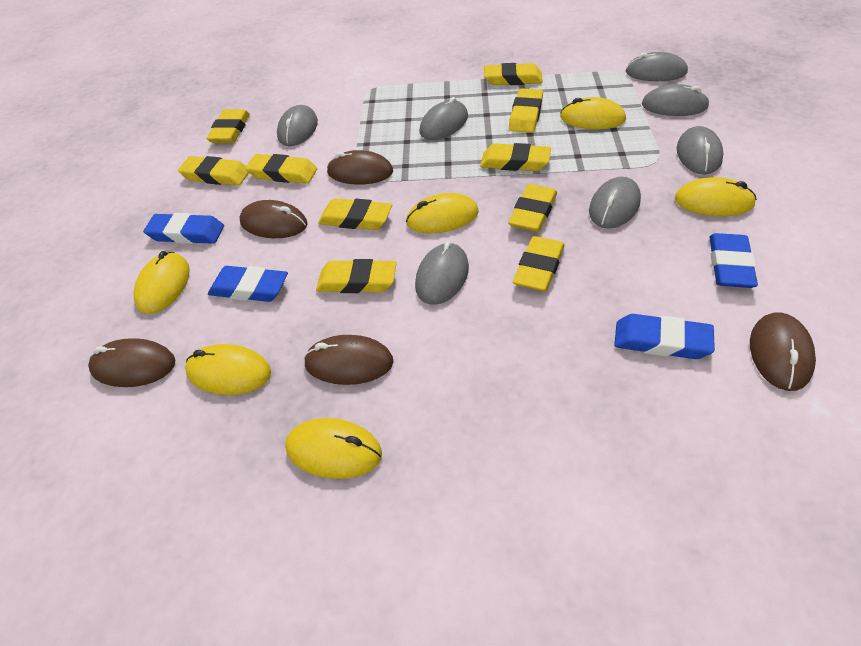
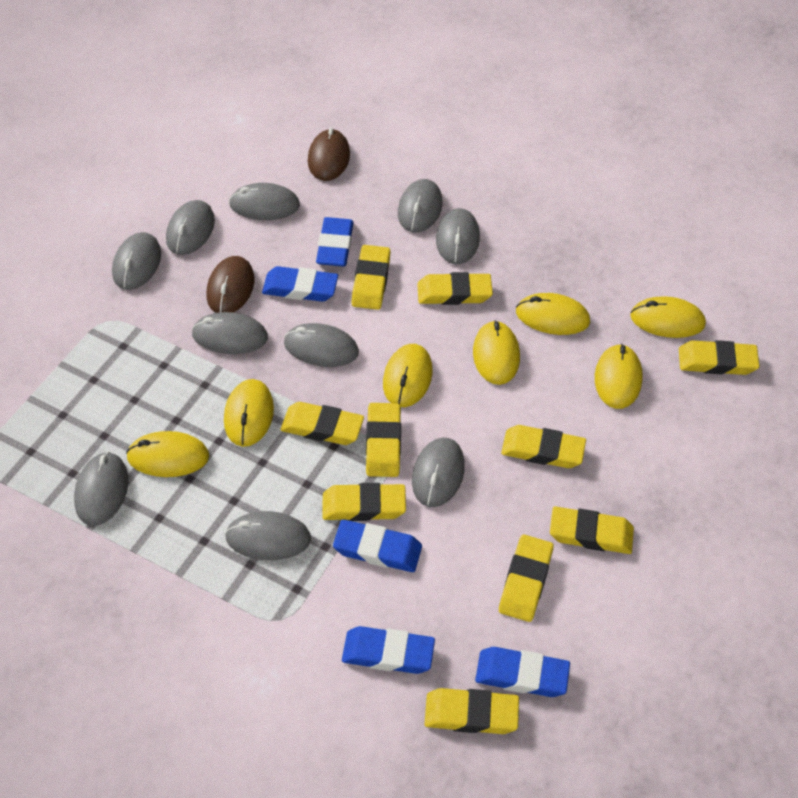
blue eraser: [143,213,224,244] [208,266,288,302] [614,314,715,359] [709,233,758,288] = 4 -> [262,266,338,302] [316,217,354,267] [333,519,422,572] [342,626,435,674] [475,647,570,697] = 5
brown mouse: [88,338,175,387] [239,200,308,238] [303,335,394,385] [327,150,393,185] [750,312,816,391] = 5 -> [206,256,254,313] [308,128,350,181] = 2
grey mouse: [277,105,318,146] [415,241,469,305] [420,97,468,140] [589,177,641,228] [626,52,688,81] [642,84,710,116] [677,126,724,174] = 7 -> [74,452,128,526] [112,232,161,290] [166,200,215,255] [191,312,268,354] [225,511,311,560] [229,183,300,220] [284,323,359,367] [398,179,443,233] [412,438,465,507] [436,208,480,264] = 10
yellow mouse: [134,251,190,314] [185,344,271,395] [285,418,382,479] [406,193,479,233] [560,97,626,129] [675,177,757,216] = 6 -> [126,431,209,477] [224,379,274,447] [383,344,433,407] [473,320,520,385] [516,293,590,335] [595,344,643,409] [630,296,706,338] = 7

